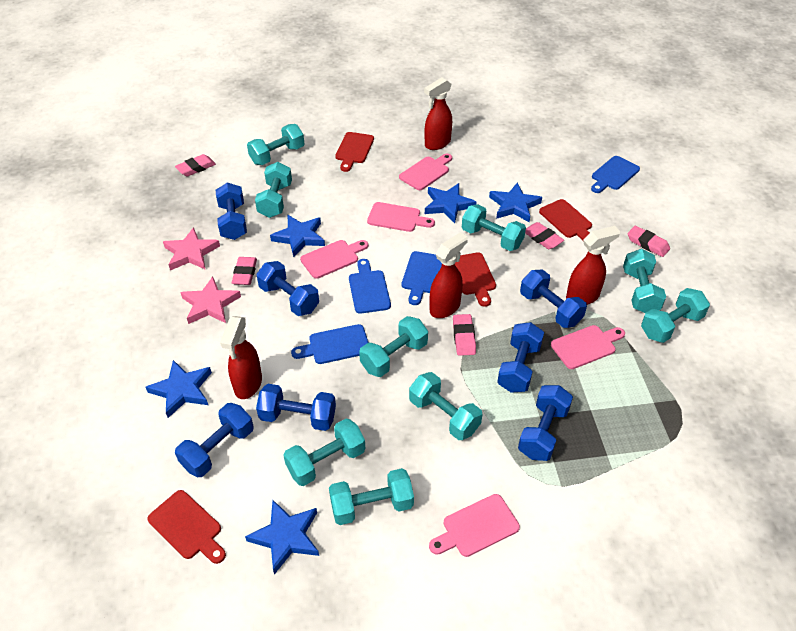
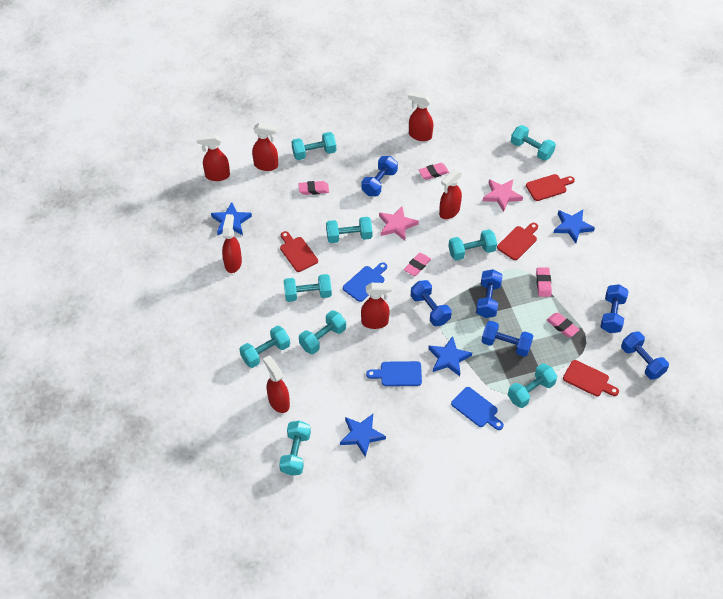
blue cutting board: [291,324,368,364] [349,259,391,314] [402,251,442,305] [591,156,640,193] = 4 -> [343,262,387,302] [366,361,422,386] [451,387,504,430] = 3
blue dumbbell: [175,403,254,477] [216,183,247,240] [256,261,319,316] [256,384,336,431] [497,322,544,393] [518,385,573,461] [520,269,587,328] = 7 -> [362,156,398,196] [411,280,452,326] [476,269,503,318] [482,321,533,357] [600,284,629,333] [621,331,669,380] = 6
blue star: [146,360,212,418] [245,500,319,575] [270,215,325,257] [425,183,477,223] [489,183,542,222] = 5 -> [211,202,252,235] [340,414,386,457] [428,336,472,376] [554,210,595,243] = 4
pink cutting board: [300,240,368,279] [367,202,435,232] [399,154,452,190] [429,494,520,557] [551,325,625,369] = 5 -> none = 0
red spray bottle: [220,316,262,399] [424,78,452,150] [430,232,468,318] [566,226,620,305] = 4 -> [196,134,230,181] [222,214,242,273] [252,123,278,171] [263,356,290,413] [361,283,392,329] [408,91,433,141] [439,169,462,219] = 7

